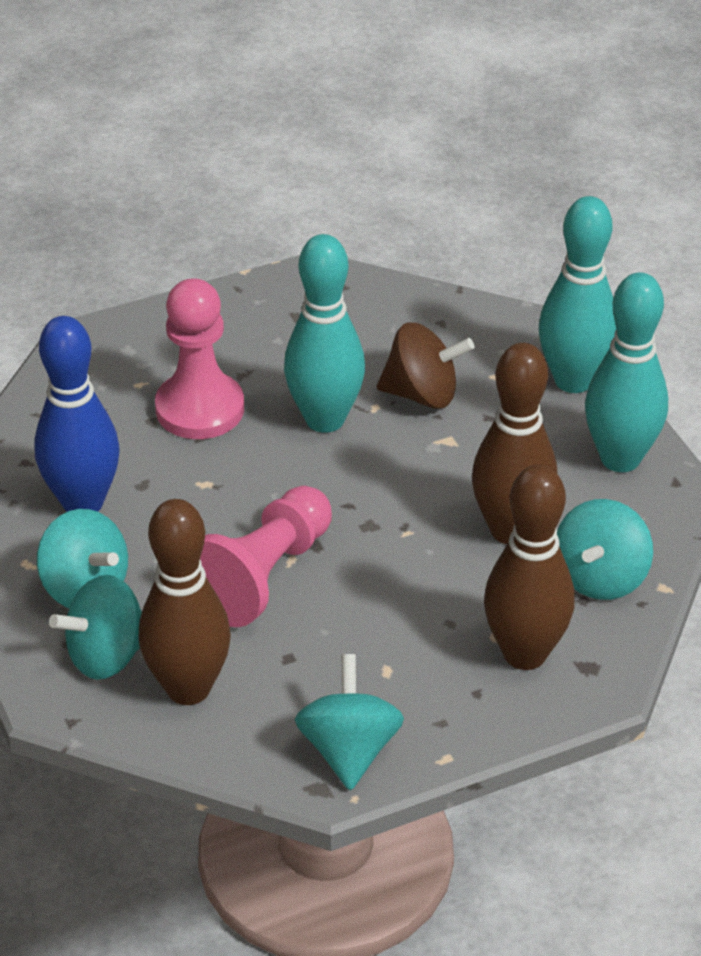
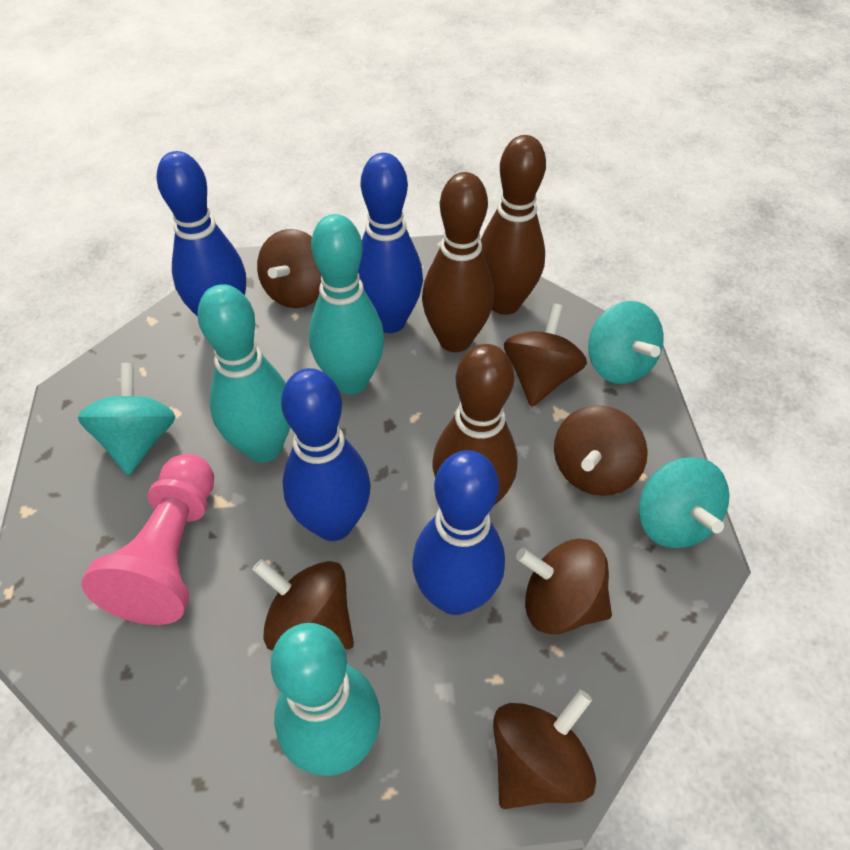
blue bowling pin: [34,316,120,512] = 1 -> [156,151,246,317] [281,368,371,541] [358,153,423,333] [412,450,505,615] = 4
brown spinning top: [377,323,474,409] = 1 -> [252,559,354,651] [257,229,321,308] [493,690,596,809] [504,303,587,407] [516,539,612,634] [554,405,648,496] = 6
pink pawn: [155,278,244,439] [200,486,332,627] = 2 -> [81,454,214,625] = 1
turquoise spinning top: [37,509,128,608] [49,575,142,680] [295,654,404,790] [557,499,653,600] = 4 -> [78,363,175,476] [588,301,664,384] [639,457,730,548] = 3

